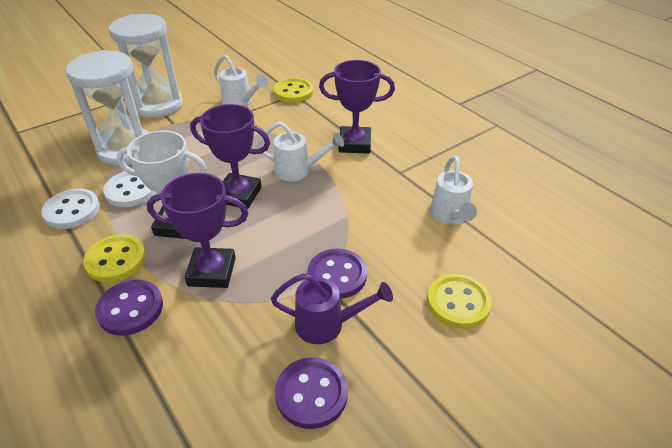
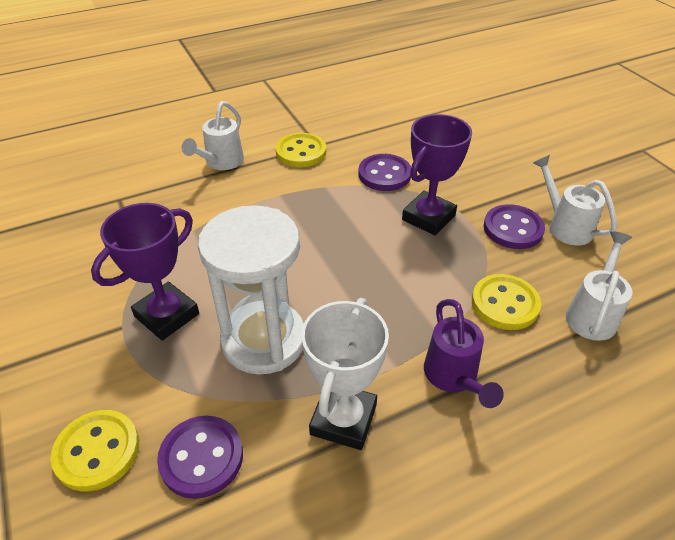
purple trophy: [147,173,248,288] [190,104,270,209] [319,60,395,154] = 3 -> [91,203,199,341] [402,114,472,236] = 2
white button: [41,189,100,229] [103,171,156,207] = 2 -> none = 0
white hourglass: [66,50,149,166] [109,14,183,118] = 2 -> [198,205,304,375] = 1

